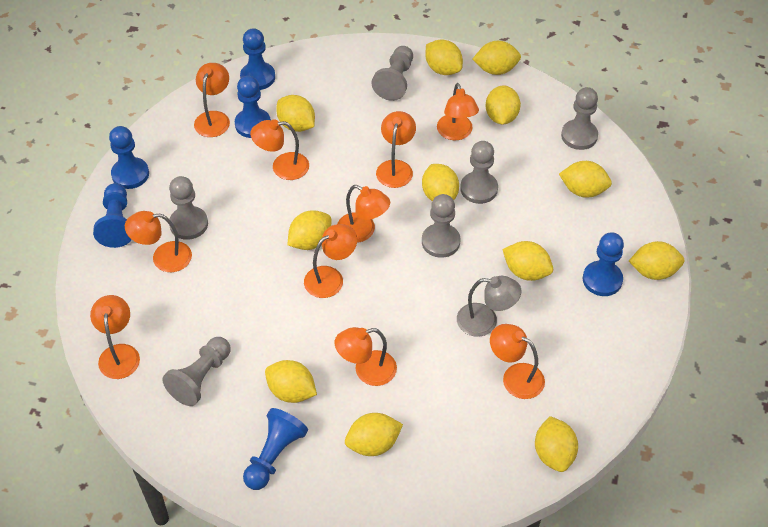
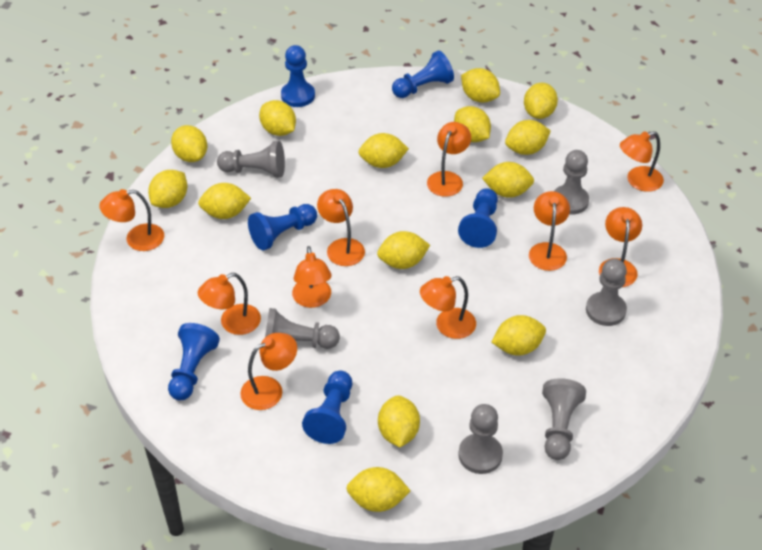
grey lamp: [457,276,521,337] = 1 -> none = 0
yellow lemon: [265,360,317,403] [276,95,315,132] [288,210,331,250] [345,413,403,456] [422,164,459,201] [425,39,463,75] [473,41,521,75] [486,85,521,125] [502,241,553,281] [535,416,578,472] [559,161,612,198] [629,241,685,280] = 12 -> [148,170,187,208] [171,125,207,162] [198,183,251,219] [259,100,296,136] [346,467,410,512] [358,133,409,168] [377,231,430,269] [378,395,420,448] [454,106,491,142] [461,68,500,103] [482,162,534,198] [492,315,546,356] [505,120,551,155] [524,83,558,119] = 14

